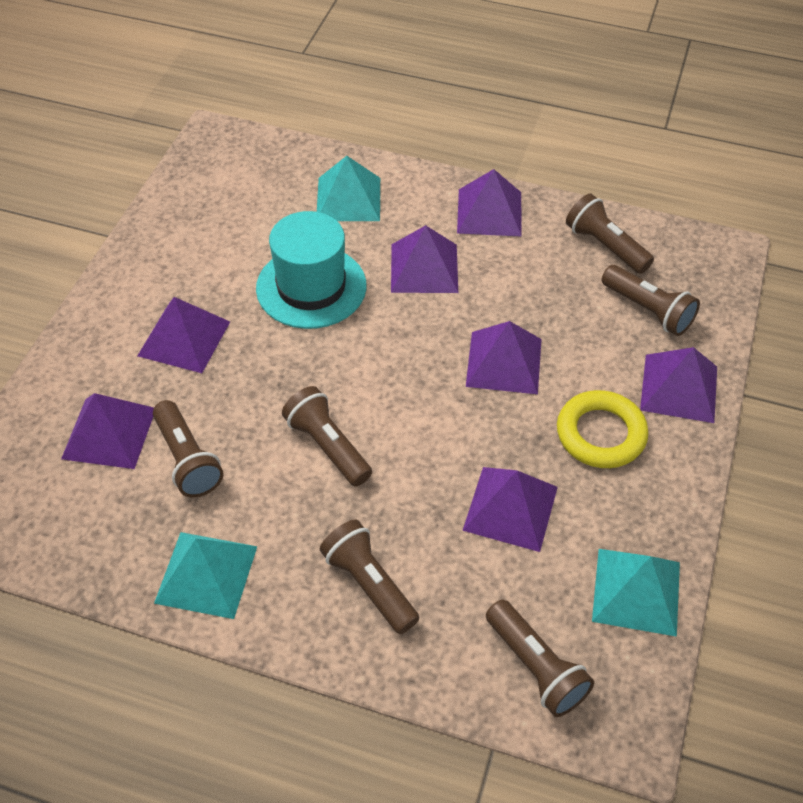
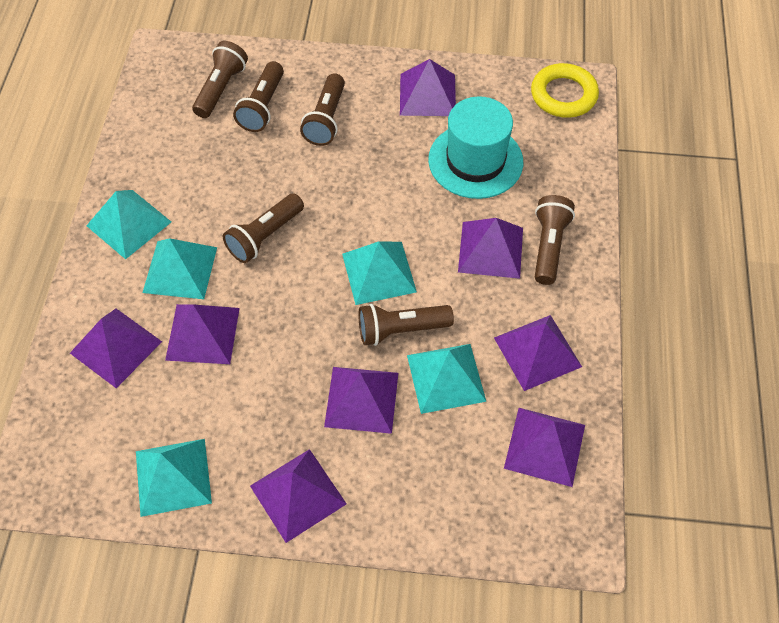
purple pyramid: [61,393,154,469] [137,297,230,373] [391,225,458,293] [457,169,522,237] [462,467,558,552] [466,321,542,394] [640,347,717,423] = 7 -> [70,309,162,388] [165,304,240,364] [250,449,347,543] [324,367,398,434] [400,59,456,116] [458,218,523,279] [494,315,582,391] [504,408,585,487] = 8
turquoise pyramid: [154,532,257,619] [317,156,380,221] [592,549,680,637] = 3 -> [86,190,171,259] [136,439,212,517] [142,238,217,299] [342,241,417,305] [407,344,486,414] = 5

